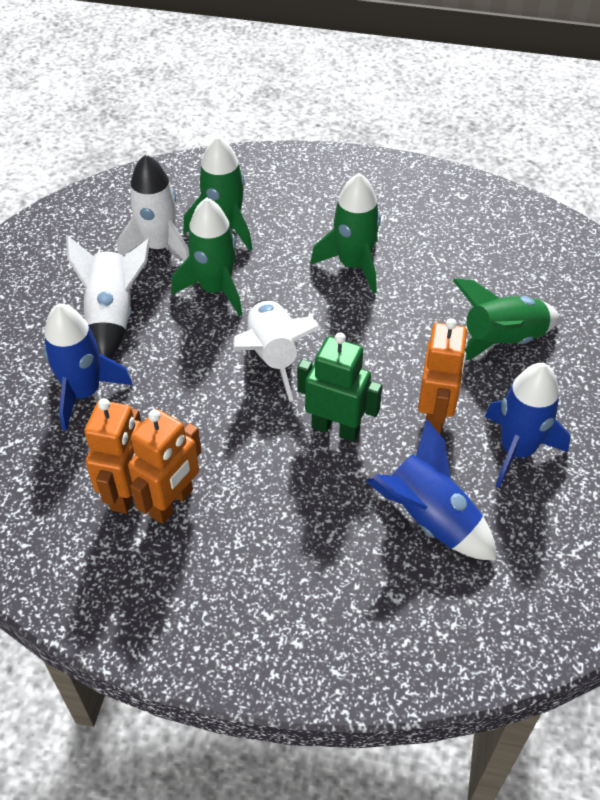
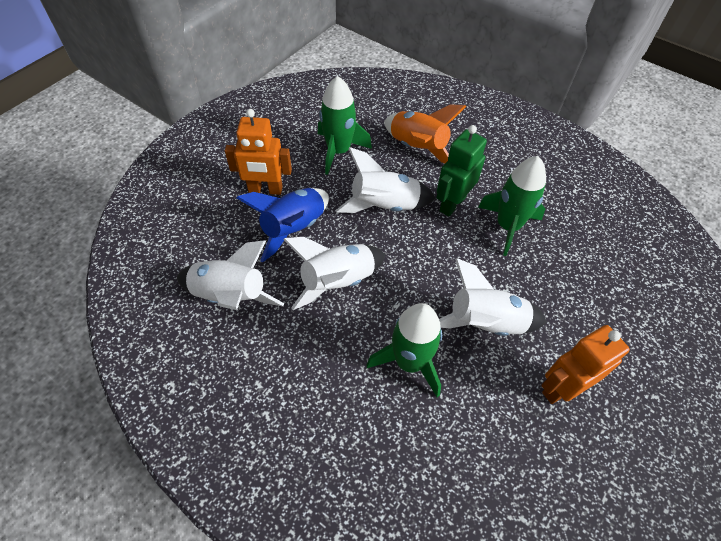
blue rocket: [43,303,133,431] [366,419,497,561] [485,363,570,488] = 3 -> [237,188,329,263] = 1
green rocket: [171,197,242,316] [183,135,252,251] [310,173,381,294] [453,278,559,361] = 4 -> [318,76,372,175] [366,303,442,397] [478,156,546,256] = 3
orange robot: [84,398,142,514] [128,409,202,524] [418,318,468,434] = 3 -> [225,109,292,195] [541,325,630,404] = 2
orange rocket: none = 0 -> [384,104,466,164] = 1
white rocket: [66,235,150,358] [117,154,190,261] [233,300,321,402] = 3 -> [177,240,284,310] [283,237,385,310] [336,147,436,213] [439,258,547,336] = 4

